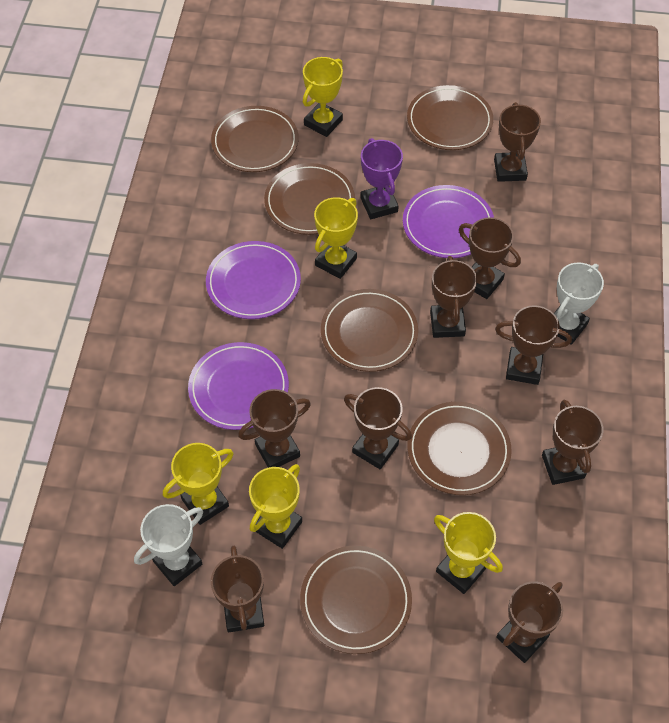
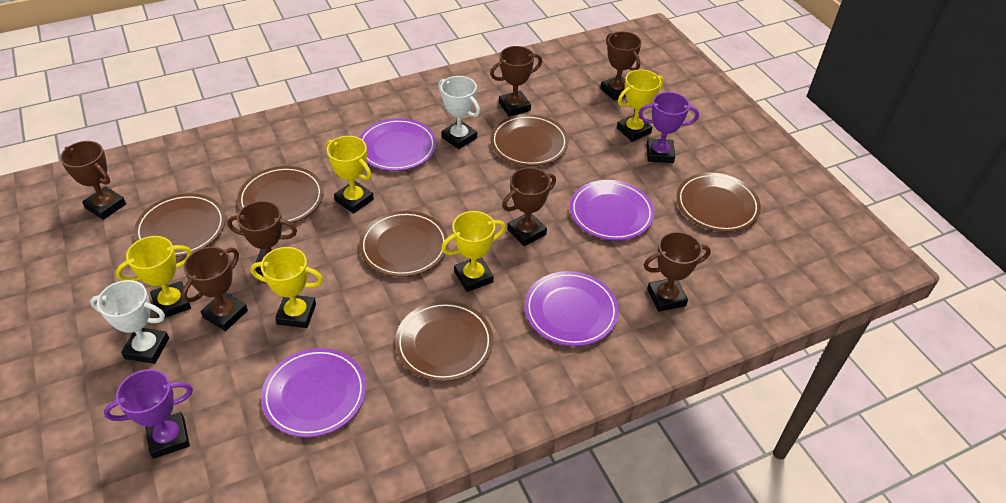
brown trophy: [211,546,264,632] [238,389,311,468] [344,387,412,469] [430,256,477,338] [459,217,521,299] [494,102,541,182] [495,305,572,385] [496,582,563,663] [542,399,603,485] = 9 -> [60,141,126,220] [182,247,248,331] [227,201,297,277] [490,46,542,116] [502,167,556,246] [601,31,642,101] [644,232,711,312] = 7
purple plate: [188,342,289,430] [206,241,301,319] [403,185,494,258] = 3 -> [261,348,366,438] [359,118,437,171] [524,271,619,346] [570,180,654,240] = 4
purple trophy: [360,138,403,219] = 1 -> [104,369,193,459] [638,92,699,163] = 2

